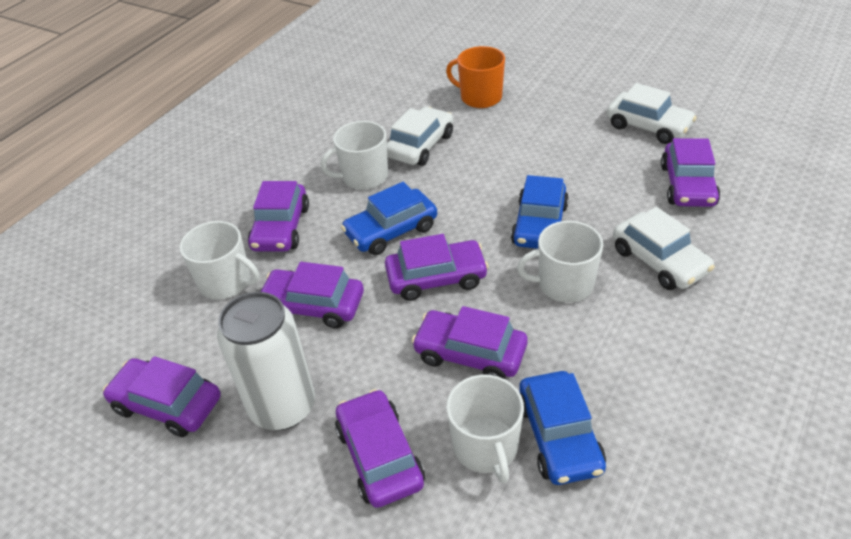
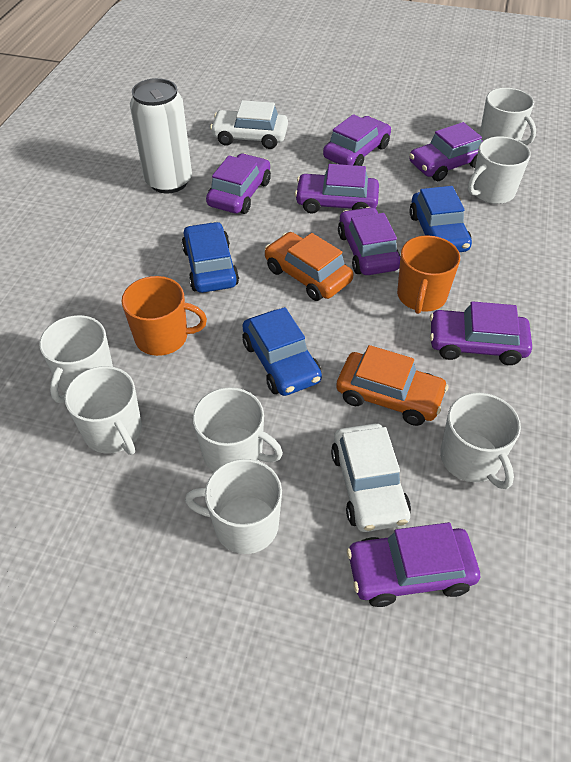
orange car: none = 0 -> [265,232,353,301] [336,345,448,426] = 2
orange mug: [446,46,505,108] = 1 -> [122,276,207,356] [397,235,460,314] = 2
white car: [387,107,453,166] [607,83,697,144] [613,207,715,290] = 3 -> [210,100,288,149] [331,424,411,532] = 2
white mug: [179,221,259,299] [321,121,388,190] [446,375,524,483] [517,221,603,303] = 4 -> [39,315,113,403] [65,366,142,455] [185,459,282,554] [193,387,283,472] [440,393,521,489] [468,136,531,204] [480,88,536,146] = 7

